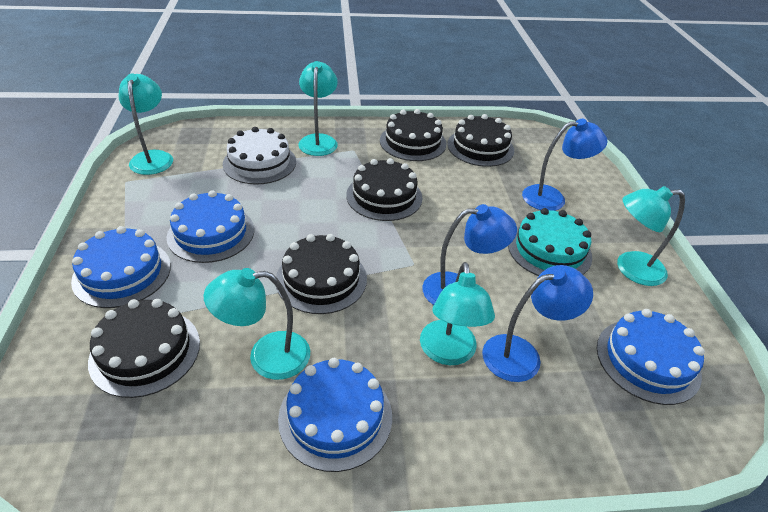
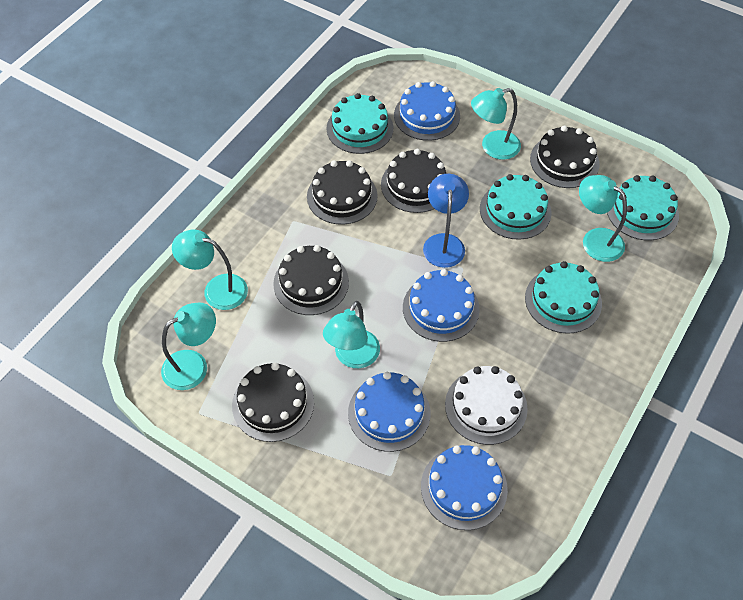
blue lamp: [422,204,517,305] [482,265,593,382] [522,119,607,211] = 3 -> [423,174,469,268] = 1
turquoise cake: [508,208,592,276] = 1 -> [327,93,393,154] [480,174,552,240] [525,261,602,334] [607,175,679,240] = 4

